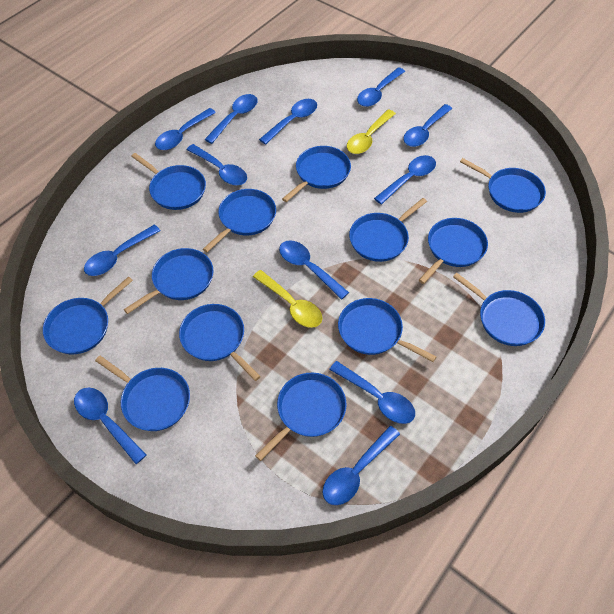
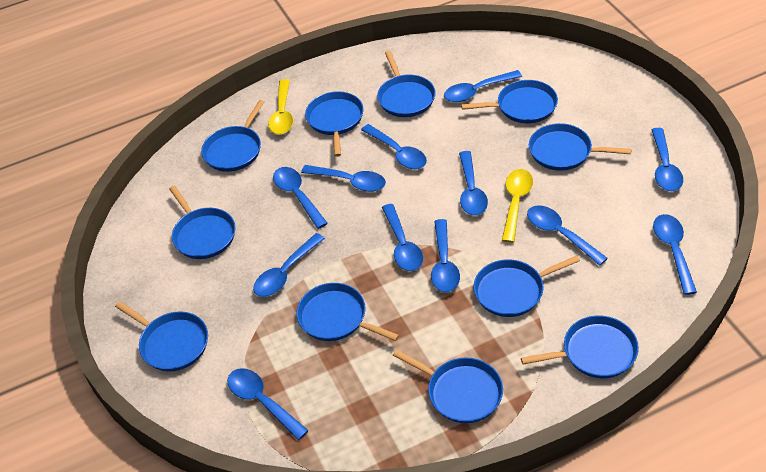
blue pan: [43,276,133,355] [95,355,190,431] [124,248,213,314] [131,153,206,210] [179,304,261,381] [203,189,276,252] [255,373,347,461] [282,146,351,202] [338,298,436,362] [349,198,427,262] [419,218,488,284] [453,273,545,346] [460,158,546,213] = 13 -> [115,301,208,371] [169,185,235,259] [201,100,264,172] [297,283,399,341] [305,91,364,157] [377,51,436,117] [392,349,503,423] [461,80,558,123] [474,255,580,317] [521,316,639,378] [529,123,632,171] = 11

